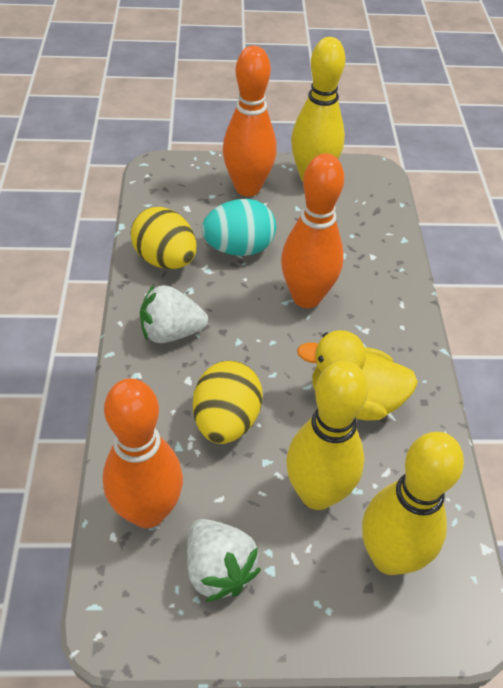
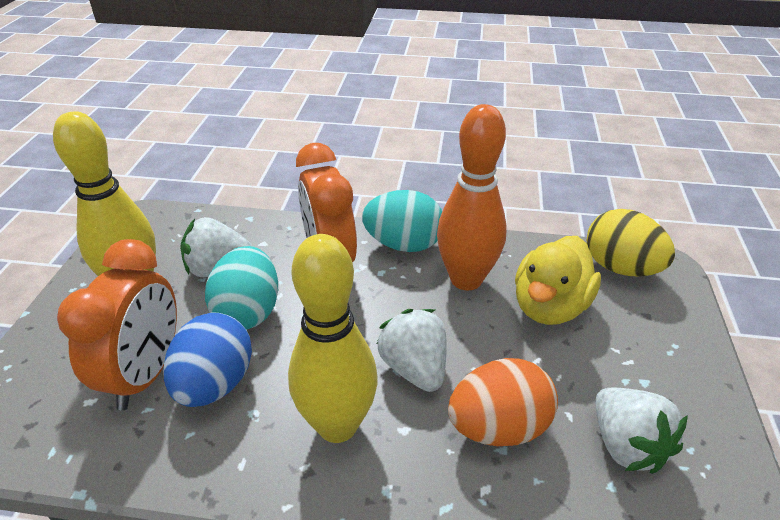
blue egg: none = 0 -> [163,312,252,407] = 1
orange bowling pin: [103,378,183,528] [223,45,277,197] [281,153,344,308] = 3 -> [437,104,507,291] = 1
orange clock: none = 0 -> [57,239,177,410] [296,143,357,262] = 2
orange egg: none = 0 -> [448,358,558,446] = 1
turquoise egg: [202,199,276,256] = 1 -> [205,246,278,330] [362,190,442,252] = 2
white strawberry: [140,285,208,343] [187,519,261,602] = 2 -> [180,217,253,277] [377,309,447,392] [595,388,688,474] = 3
yellow bowling pin: [286,361,368,510] [291,37,345,182] [362,432,464,575] = 3 -> [53,111,156,276] [288,234,378,443] = 2
yellow egg: [130,207,197,269] [193,361,263,444] = 2 -> [587,209,675,277] = 1

